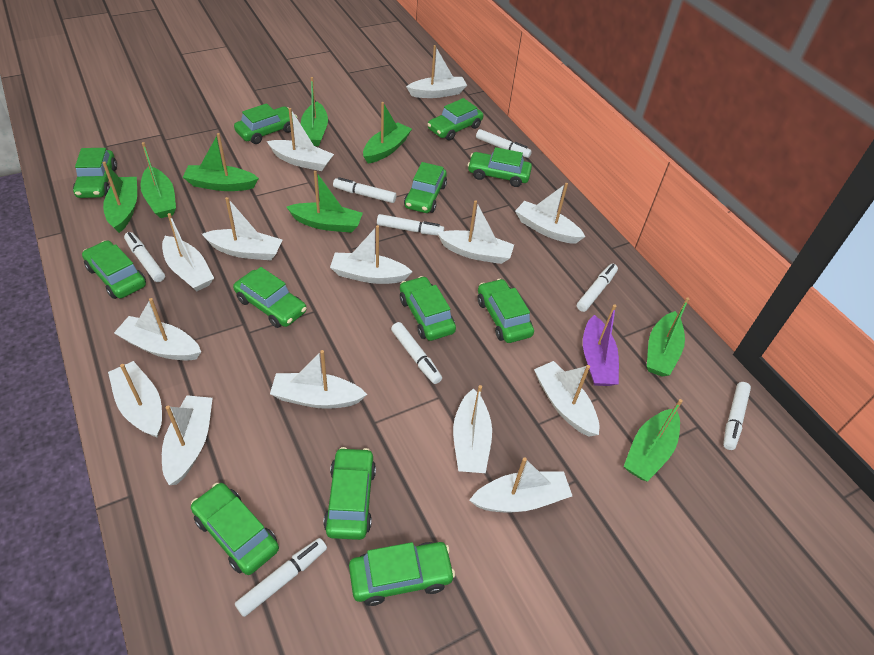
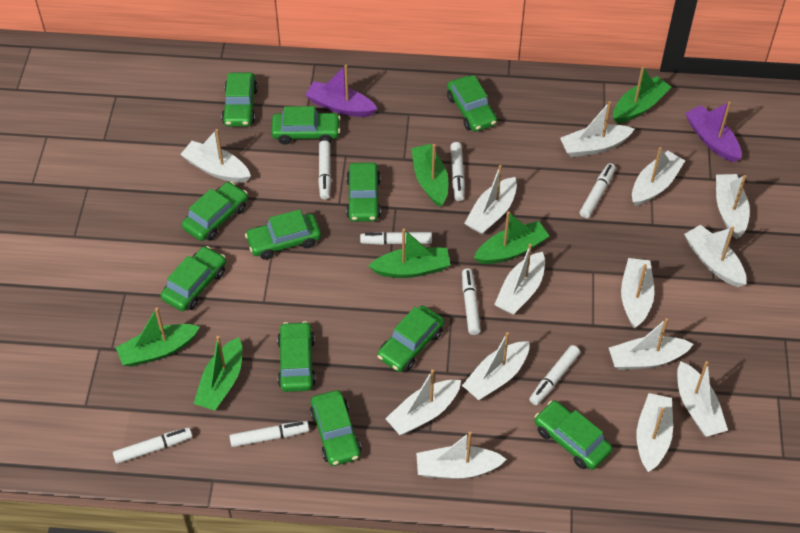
green boat: [102,161,137,233] [140,142,176,218] [183,133,259,191] [286,171,363,233] [301,77,328,146] [363,102,412,163] [624,399,683,482] [647,297,689,377] = 8 -> [116,307,200,367] [194,336,242,411] [369,228,450,278] [411,144,449,207] [474,211,549,264] [613,66,671,123] = 6
green car: [73,148,117,198] [82,240,146,299] [191,483,279,575] [233,267,307,328] [234,103,298,144] [323,447,376,540] [349,542,455,606] [400,276,456,341] [404,162,447,213] [428,98,483,141] [468,147,532,187] [477,279,534,343] = 12 -> [161,246,226,311] [182,182,248,241] [222,73,258,127] [245,210,321,260] [271,106,341,145] [277,321,316,392] [310,390,361,466] [346,162,381,222] [377,305,444,372] [447,75,497,132] [534,401,612,470] = 11
purple boat: [583,304,619,386] = 1 -> [305,65,377,117] [685,102,742,162] = 2

